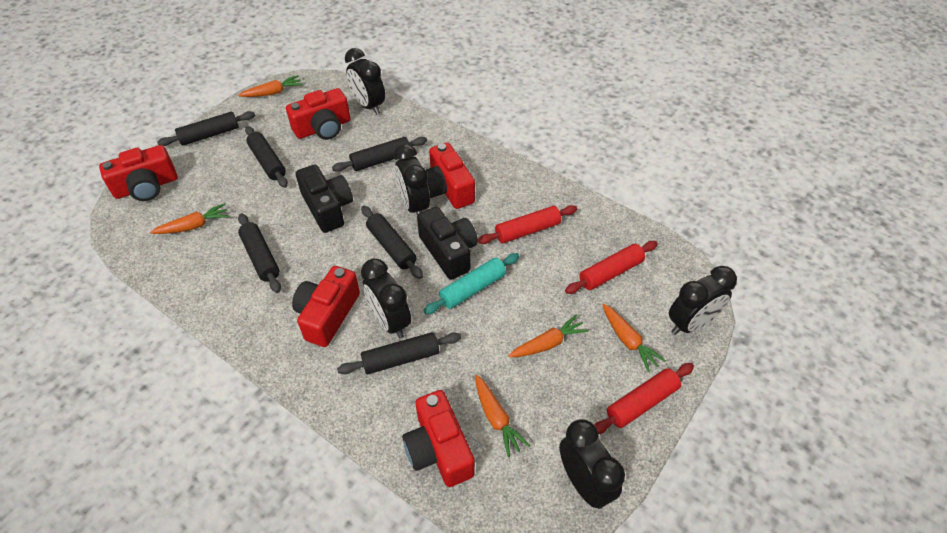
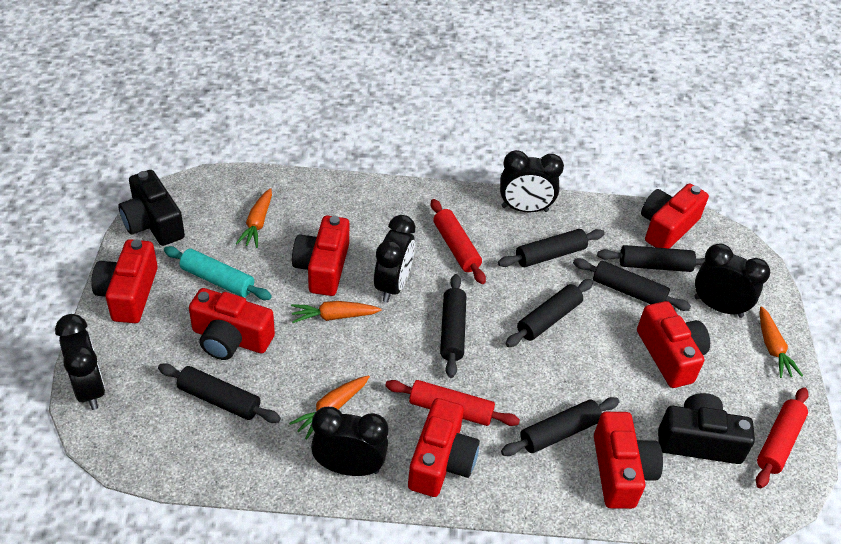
black rolling pin: [157,111,255,146] [238,213,281,293] [245,126,288,188] [332,137,427,172] [337,332,461,374] [361,206,423,279] = 6 -> [158,363,281,423] [440,274,466,378] [498,229,605,267] [501,397,620,456] [505,279,593,347] [573,258,691,311] [597,245,705,272] = 7
orange carrot: [150,203,229,234] [238,75,303,97] [475,375,530,457] [508,314,589,357] [602,303,666,372] = 5 -> [236,188,272,248] [289,375,370,440] [291,301,381,323] [760,306,803,378] = 4
red camera: [99,145,177,201] [286,88,351,140] [292,266,360,347] [402,390,475,487] [426,143,475,209] = 5 -> [91,239,158,323] [189,288,275,360] [292,215,349,296] [408,398,480,497] [594,412,663,509] [637,301,710,388] [641,183,709,249] = 7

